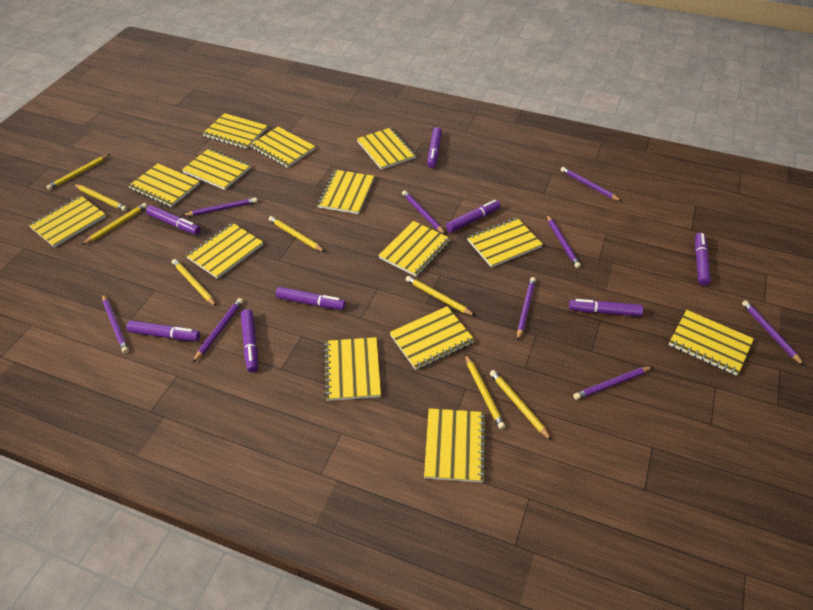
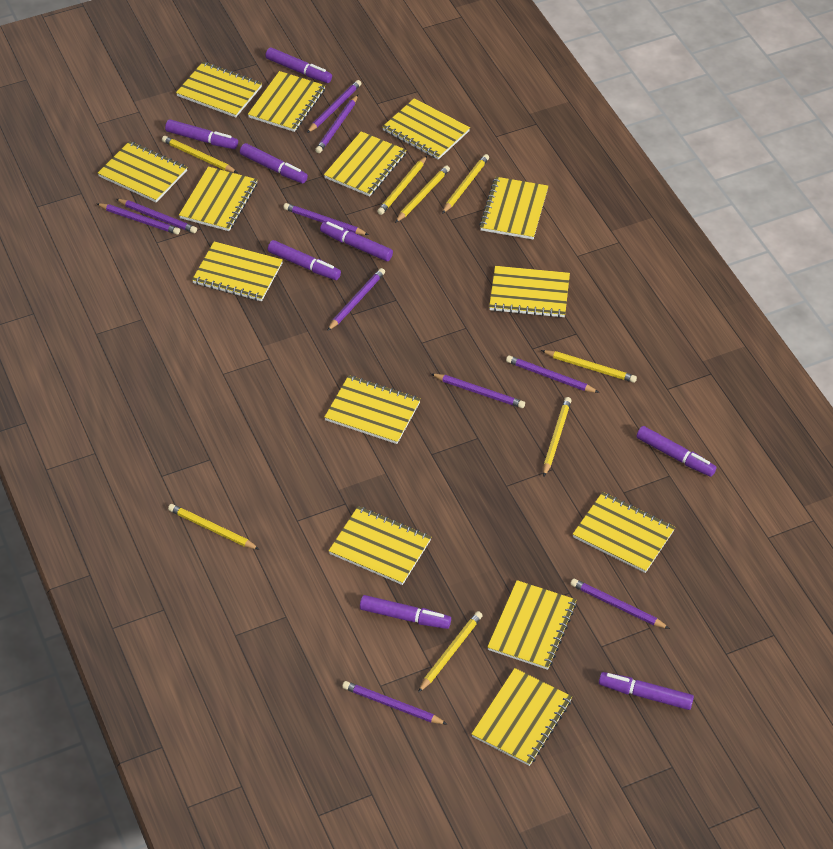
purple pencil: [102,294,129,353] [182,197,257,216] [193,298,243,363] [402,190,446,235] [517,277,536,340] [547,215,581,268] [561,167,621,201] [573,366,653,400] [742,300,804,366] = 9 -> [96,203,180,235] [116,199,197,233] [283,203,369,235] [307,80,362,133] [315,95,358,153] [327,268,385,331] [342,681,447,724] [431,374,525,408] [506,356,599,393] [570,579,670,629] = 10

